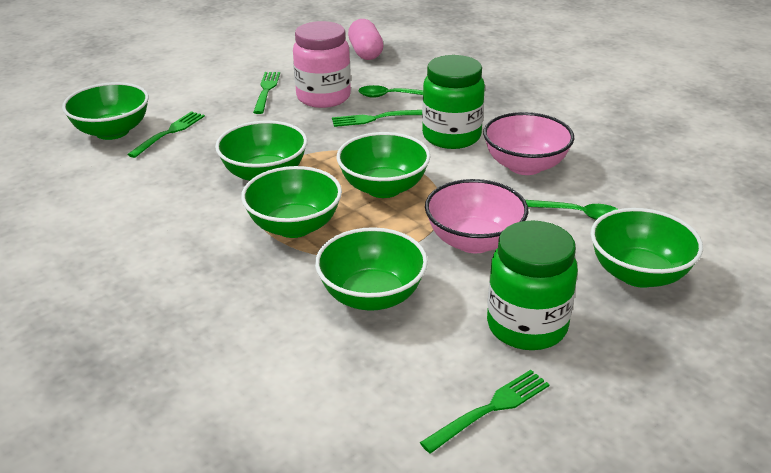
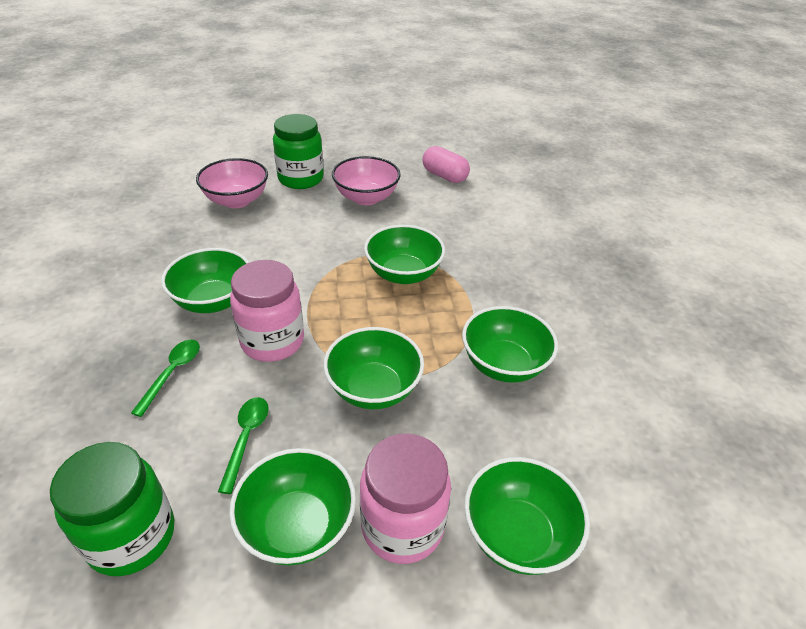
green fork: [127,111,205,158] [253,72,280,114] [332,110,422,127] [420,370,550,453] = 4 -> none = 0
pink jar: [293,21,351,108] = 1 -> [230,260,304,362] [360,434,451,564] = 2

